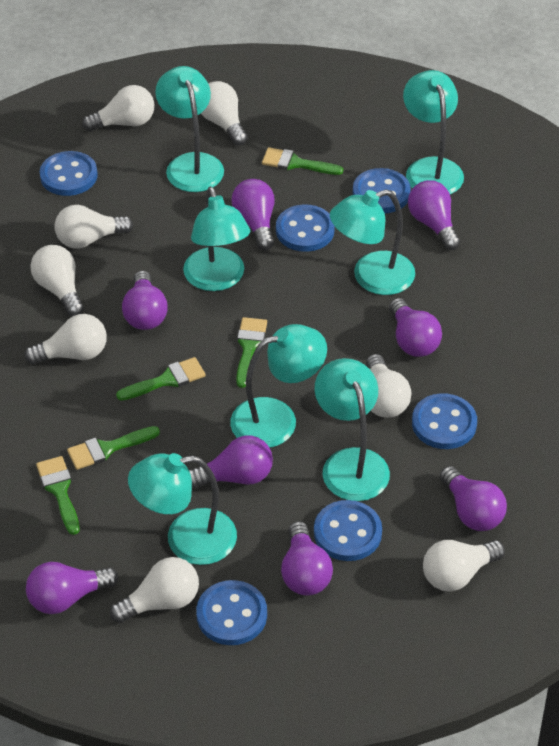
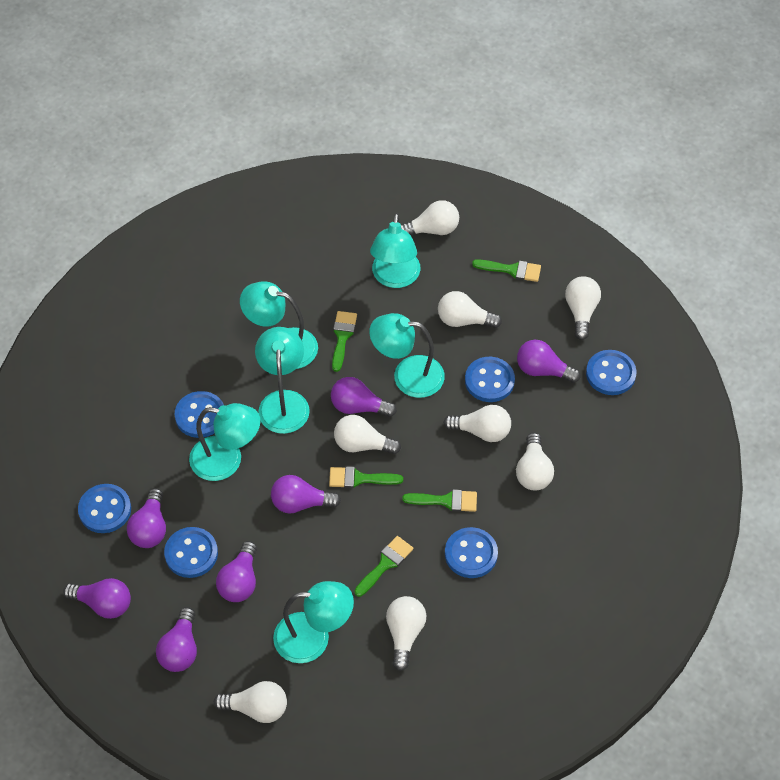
purple light bulb: [26,562,118,614] [122,270,168,330] [189,436,273,488] [231,179,275,251] [281,521,333,596] [389,298,442,357] [408,180,460,250] [440,466,507,531] = 8 -> [63,578,131,619] [127,488,166,548] [156,607,197,672] [216,541,257,602] [271,475,341,514] [331,377,397,417] [517,340,581,383] = 7
turquoise lamp: [128,453,237,565] [155,66,224,192] [183,187,250,291] [230,324,327,448] [315,358,390,501] [330,189,415,295] [403,70,464,195] = 7 -> [189,403,261,481] [240,281,318,369] [255,327,310,434] [273,581,354,663] [369,313,445,398] [370,213,420,288] = 6

